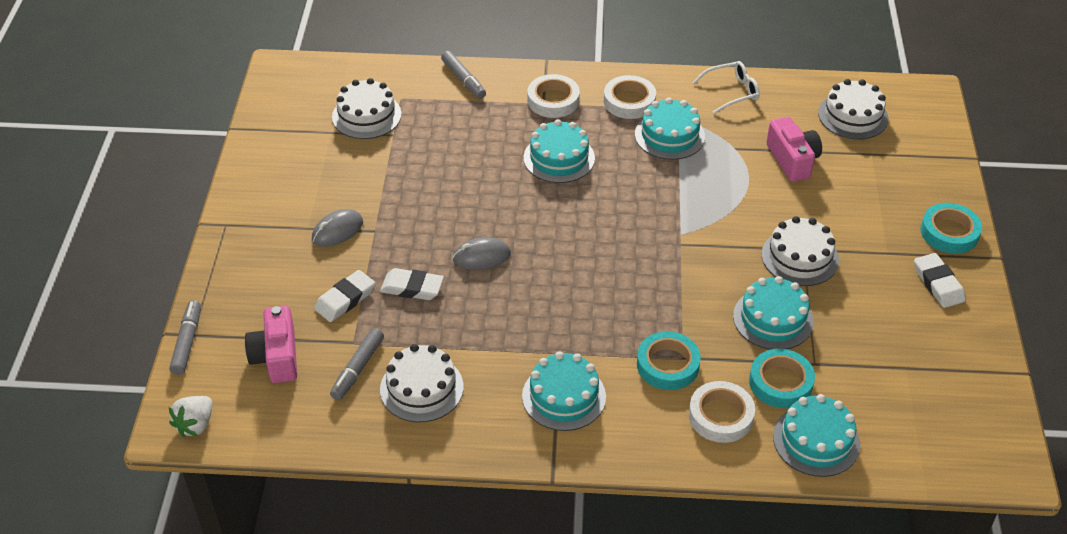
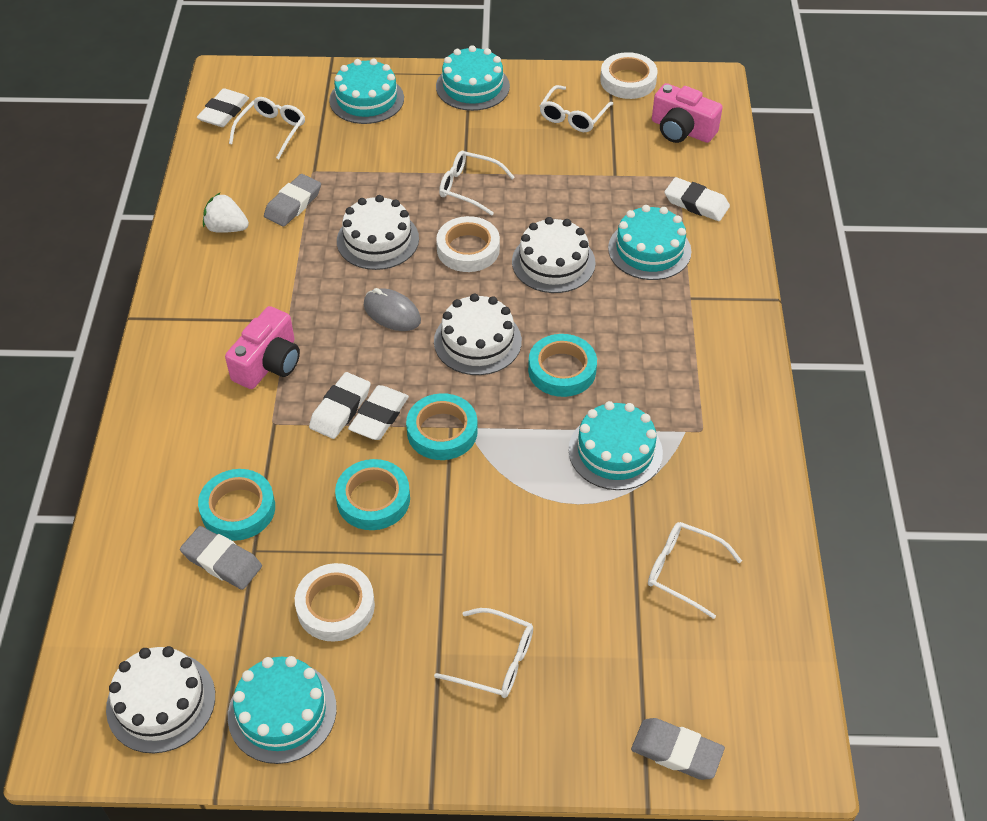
grey eraser: none = 0 -> [180,526,262,590] [264,174,321,227] [631,718,725,780] = 3
grey marker: [169,300,201,375] [330,328,384,400] [441,51,486,99] = 3 -> none = 0
grey mouse: [312,209,363,247] [452,237,511,270] = 2 -> [364,288,421,331] = 1
turquoise tape: [637,331,701,390] [749,349,815,408] [921,203,982,254] = 3 -> [198,469,275,541] [335,459,410,530] [406,393,478,460] [528,334,597,397] = 4
white eraser: [314,270,375,322] [380,268,444,300] [914,253,966,308] = 3 -> [197,88,249,127] [309,372,371,439] [348,385,409,440] [664,177,730,221] = 4
white glasses: [693,61,760,114] = 1 -> [229,97,305,159] [434,608,533,698] [439,151,515,216] [540,85,613,132] [648,522,742,619] = 5

